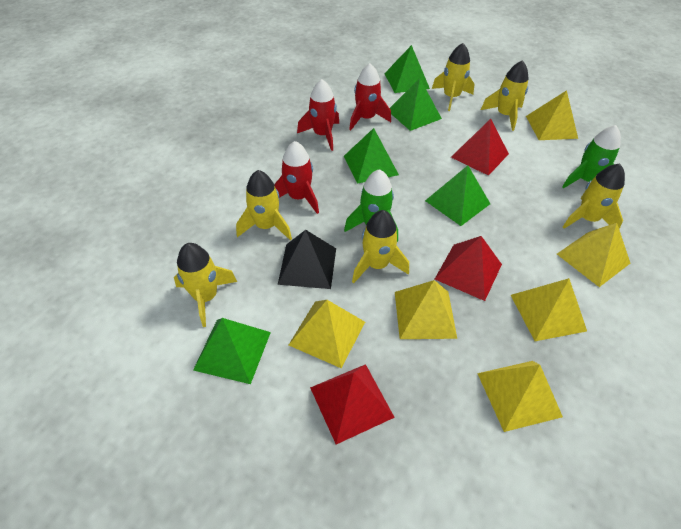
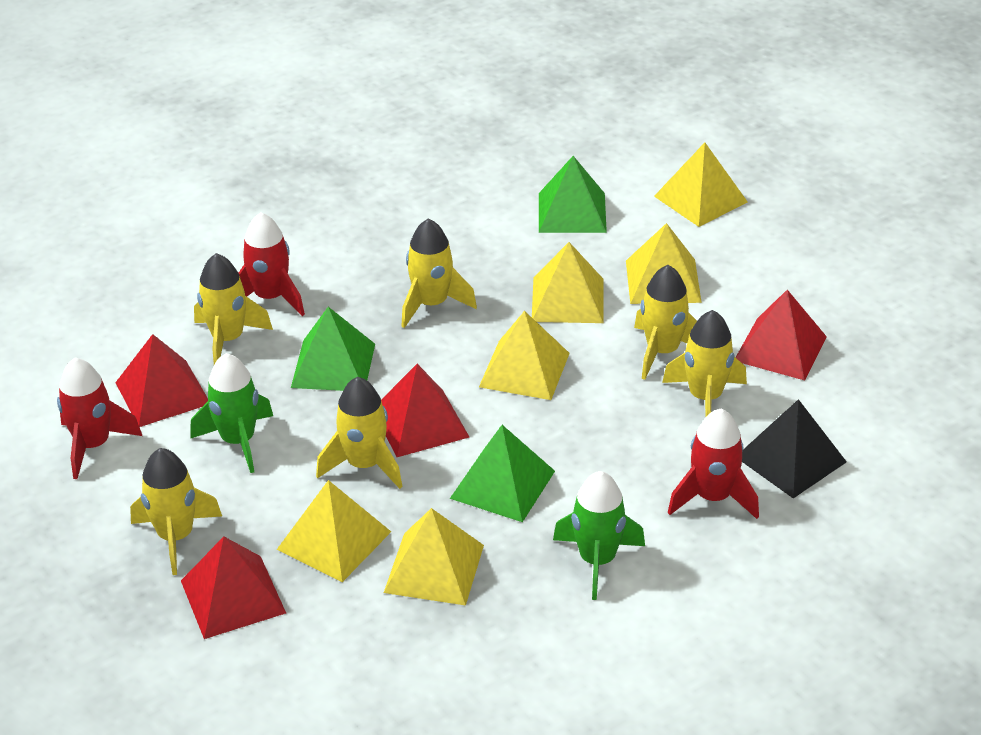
green pyramid: [193,318,271,384] [344,128,399,184] [384,45,430,93] [390,78,442,131] [425,165,490,226] = 5 -> [291,307,375,391] [450,425,555,522] [539,156,607,233] = 3
red pyramid: [310,364,395,444] [435,236,502,301] [451,119,509,176] = 3 -> [115,334,208,427] [181,536,286,639] [381,364,469,457] [735,290,827,381] = 4

